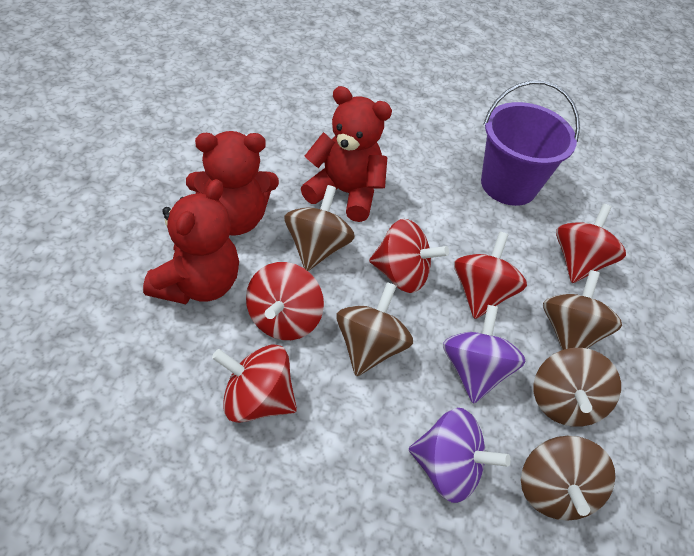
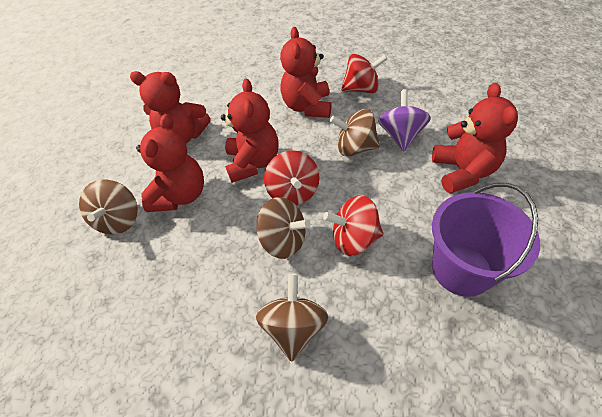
brown spinning top: [284,185,355,271] [336,282,413,376] [521,436,615,521] [533,348,621,427] [543,270,622,350] = 5 -> [79,179,138,234] [256,197,311,259] [256,274,329,361] [330,109,380,157] = 4
purple spinning top: [409,408,511,503] [443,305,526,404] = 2 -> [378,89,431,151] = 1
red spinning top: [212,344,297,423] [246,262,324,340] [369,219,449,293] [454,232,527,319] [556,204,626,283] = 5 -> [264,150,320,205] [323,195,384,256] [341,54,387,93] = 3
red teddy bear: [143,179,239,304] [186,131,279,236] [301,86,392,222] = 3 -> [130,71,210,144] [136,114,204,212] [221,79,278,183] [280,27,332,118] [432,83,518,193] = 5

